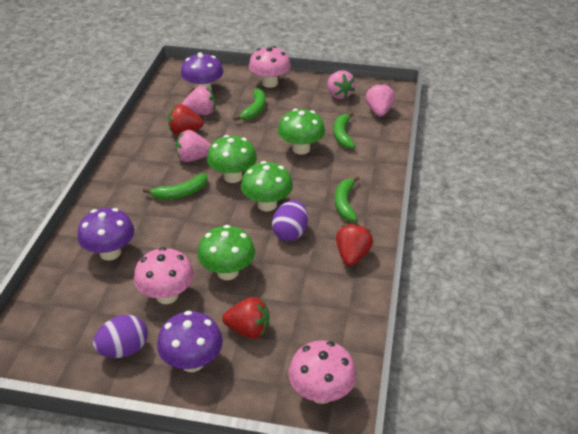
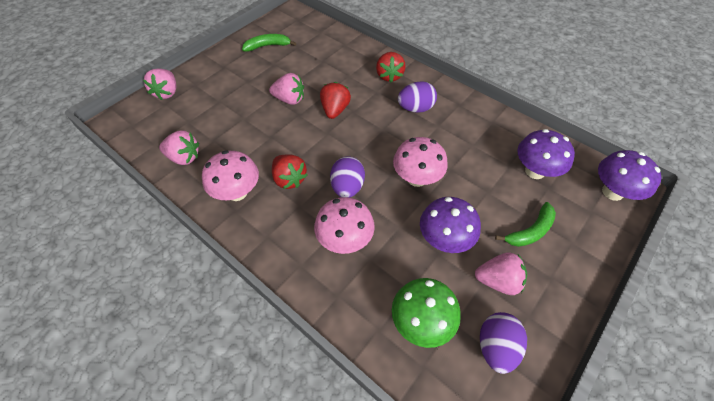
green banana: [143,174,208,200] [234,89,266,121] [334,112,355,149] [335,176,360,221] = 4 -> [242,34,296,51] [495,202,556,247] = 2
green mushroom: [197,225,255,280] [207,135,257,183] [241,161,293,211] [278,109,325,155] = 4 -> [392,278,461,348] = 1
purple egg: [93,315,148,358] [272,200,308,241] = 2 -> [330,156,365,198] [398,81,437,113] [480,312,527,374] = 3

